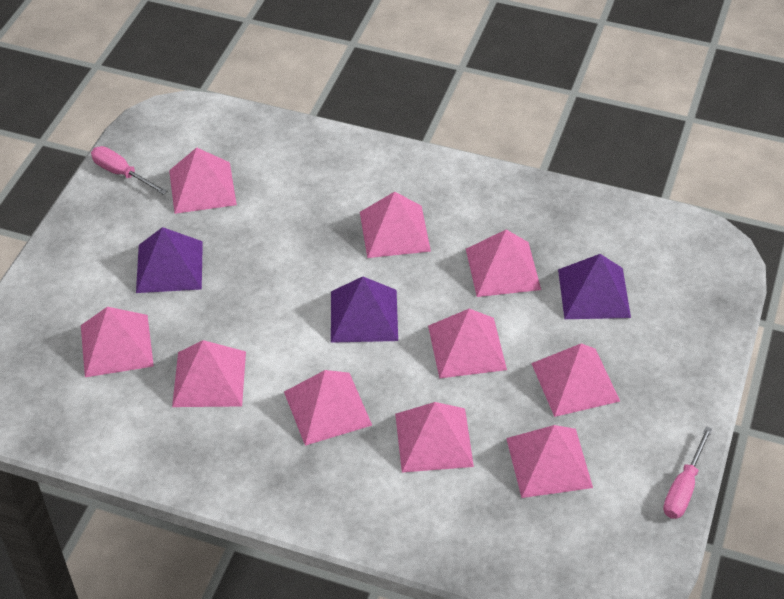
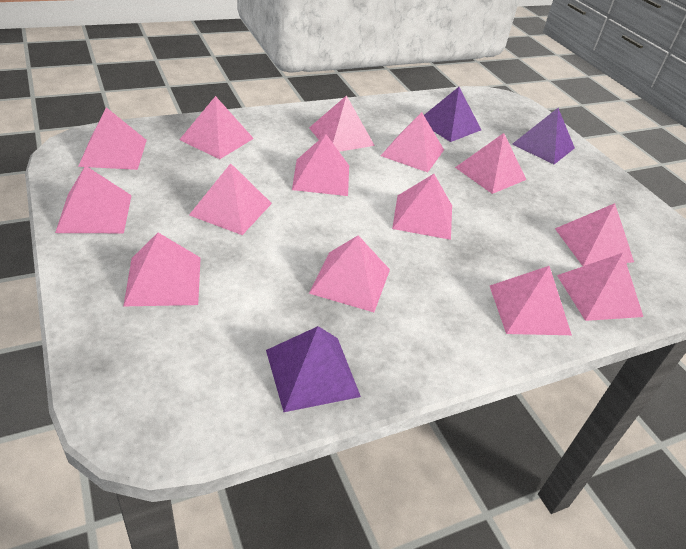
pink pyramid: [81,307,154,377] [169,147,237,214] [172,340,246,407] [284,370,372,446] [360,192,431,258] [395,402,474,473] [428,309,507,378] [466,229,541,297] [506,425,593,498] [531,343,620,417] = 10 -> [55,165,132,233] [78,107,147,170] [123,233,201,306] [179,96,254,159] [189,163,272,235] [292,134,349,196] [309,95,375,152] [309,235,390,312] [381,112,444,172] [392,174,452,240] [455,133,527,194] [490,266,572,335] [555,203,634,266] [557,253,643,321] = 14
pink screwdriver: [91,146,167,195] [663,426,712,519] = 2 -> none = 0

